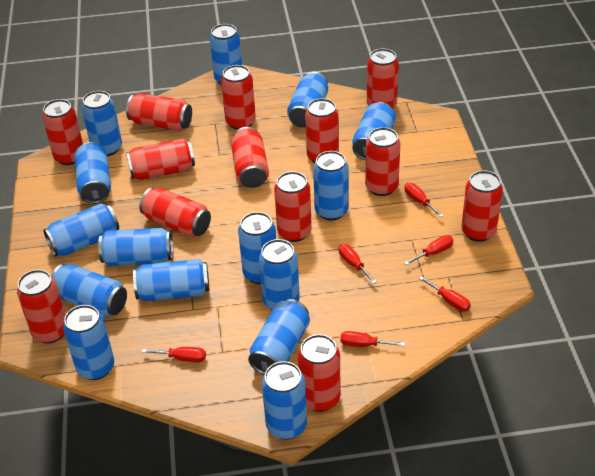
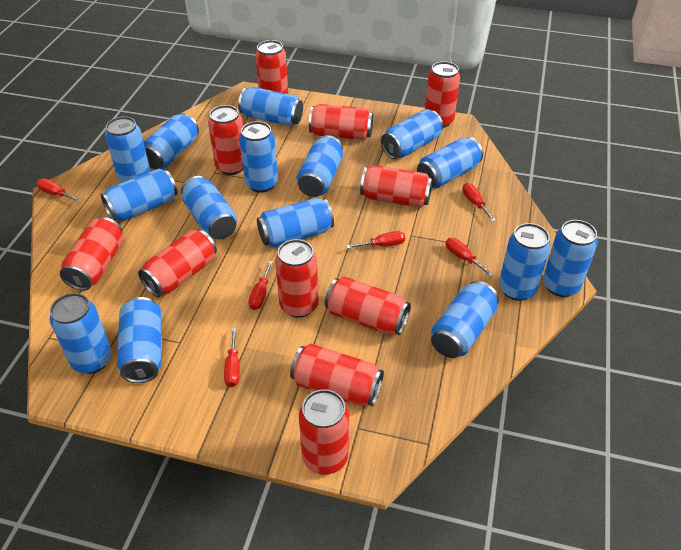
red can: [17,270,66,343] [42,99,83,165] [126,93,192,131] [126,139,195,180] [139,187,211,238] [221,65,256,130] [231,127,269,188] [274,171,312,242] [298,334,341,412] [305,98,339,163] [365,127,400,196] [367,48,399,109] [462,170,503,242] = 13 -> [60,217,124,291] [138,230,217,297] [208,105,243,175] [255,40,288,94] [275,239,318,318] [290,344,384,406] [299,389,349,475] [309,104,373,140] [325,276,411,335] [360,165,433,208] [425,61,460,128] = 11

